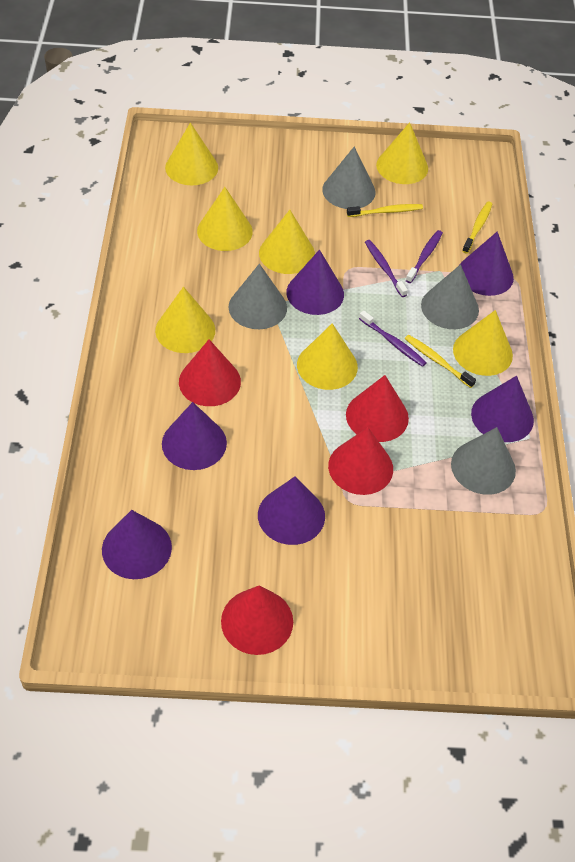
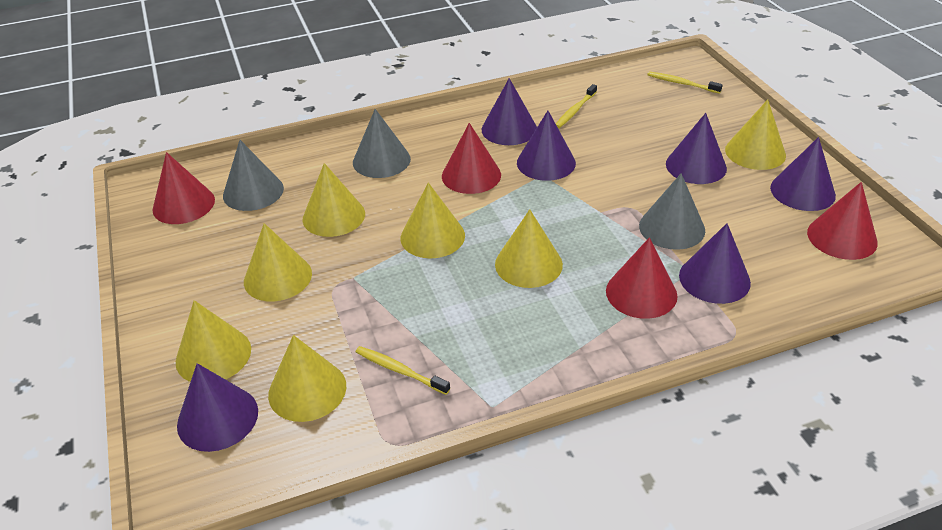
grey cone: [228,264,287,329] [322,147,376,209] [421,264,479,329] [451,427,516,495] = 4 -> [223,140,284,211] [353,109,411,178] [639,173,705,250] = 3
purple toothbrush: [359,310,427,367] [365,240,408,297] [405,230,443,283] = 3 -> none = 0

